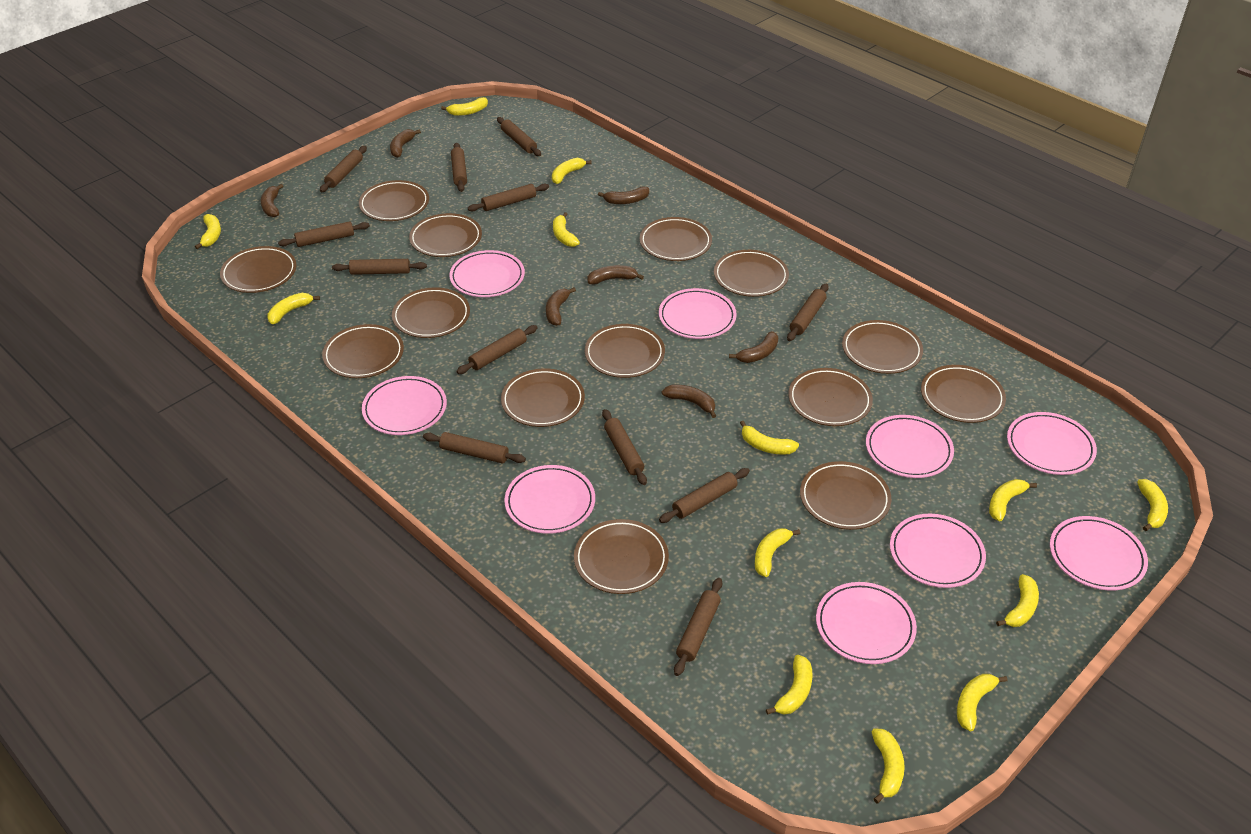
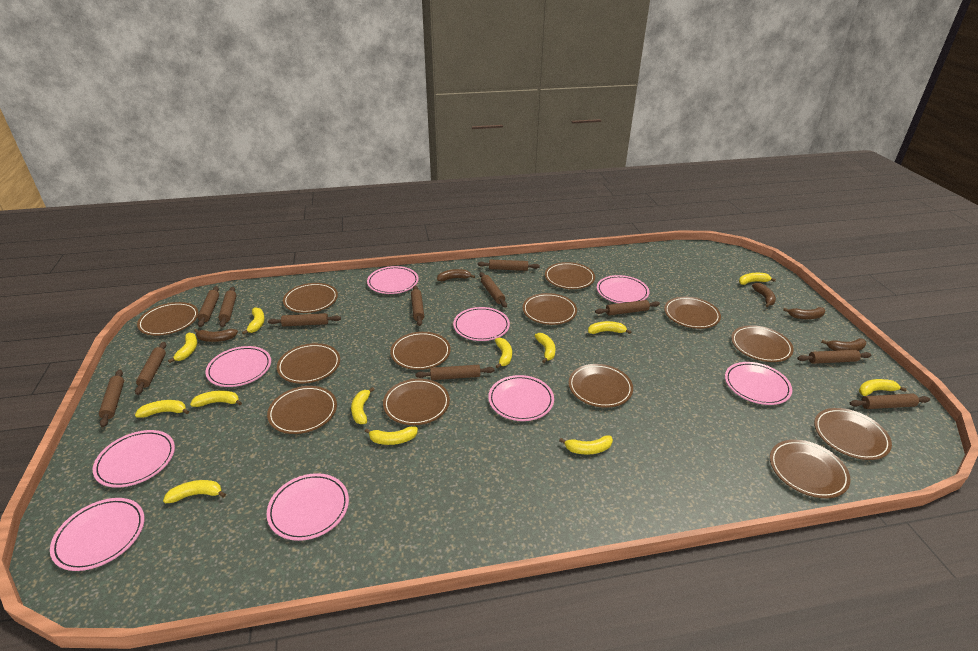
brown banana: [260,184,283,217] [390,129,421,158] [546,288,576,326] [588,265,644,285] [598,186,649,204] [662,384,716,418] [729,331,778,363] = 7 -> [194,329,238,342] [437,269,475,281] [752,283,776,307] [783,307,826,319] [821,338,866,351] = 5
brown plate: [220,246,296,293] [322,324,404,378] [359,180,429,221] [392,287,470,338] [409,213,482,257] [501,368,585,427] [574,519,669,594] [585,324,665,378] [640,217,712,261] [714,250,789,297] [788,368,873,426] [800,461,891,530] [842,320,923,374] [921,365,1006,423] = 14 -> [137,302,199,336] [267,386,337,434] [277,343,340,384] [283,283,338,313] [383,379,450,425] [390,332,451,370] [523,293,577,325] [545,262,595,289] [569,364,633,408] [664,297,721,329] [731,325,794,362] [770,440,851,498] [814,408,892,460] = 13

